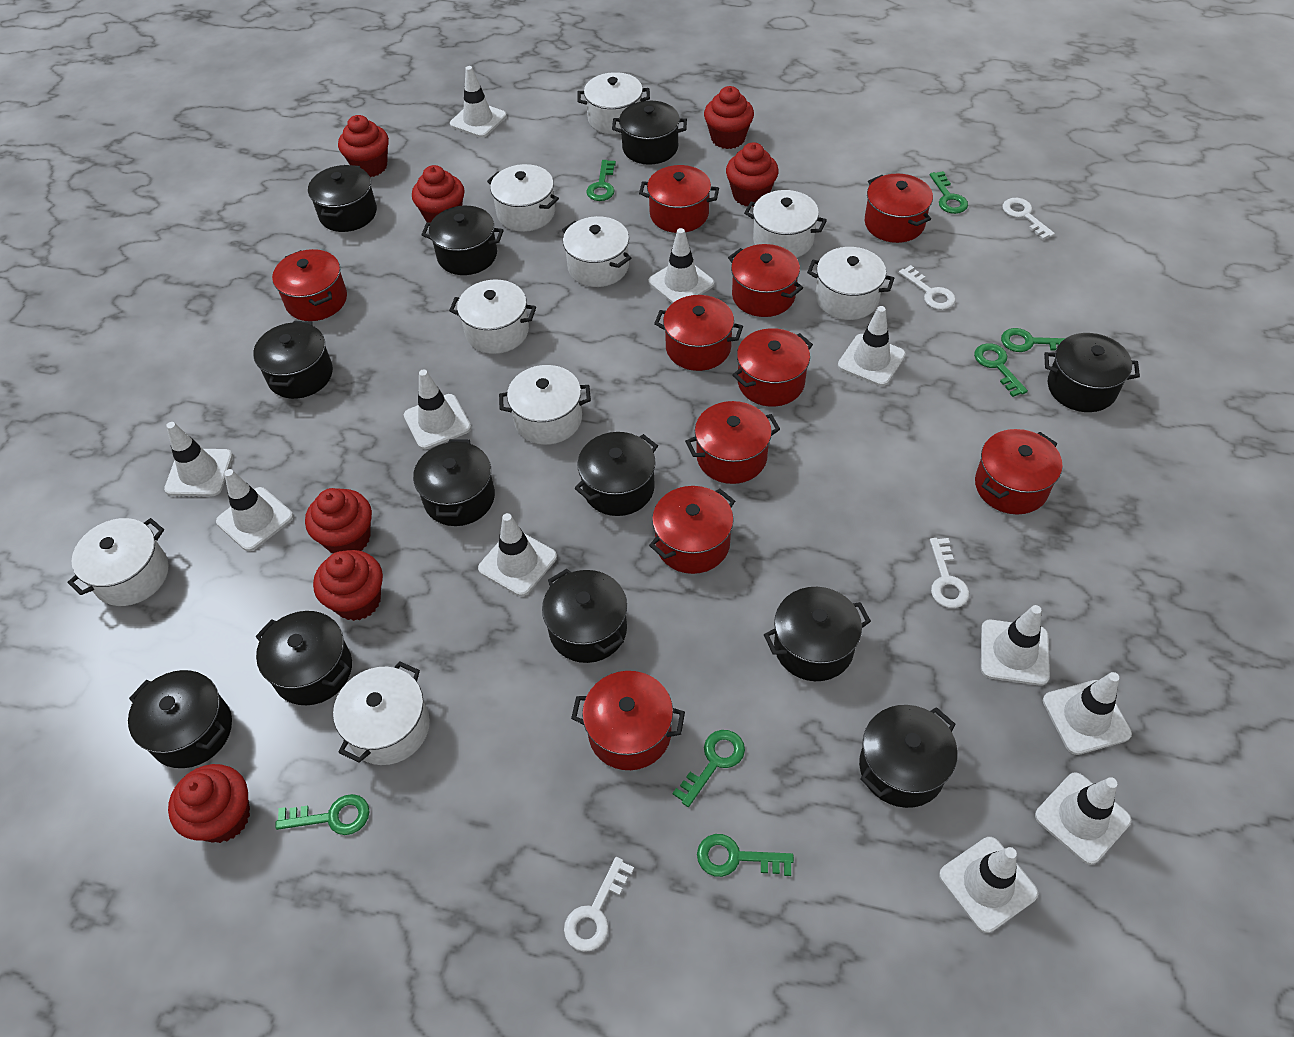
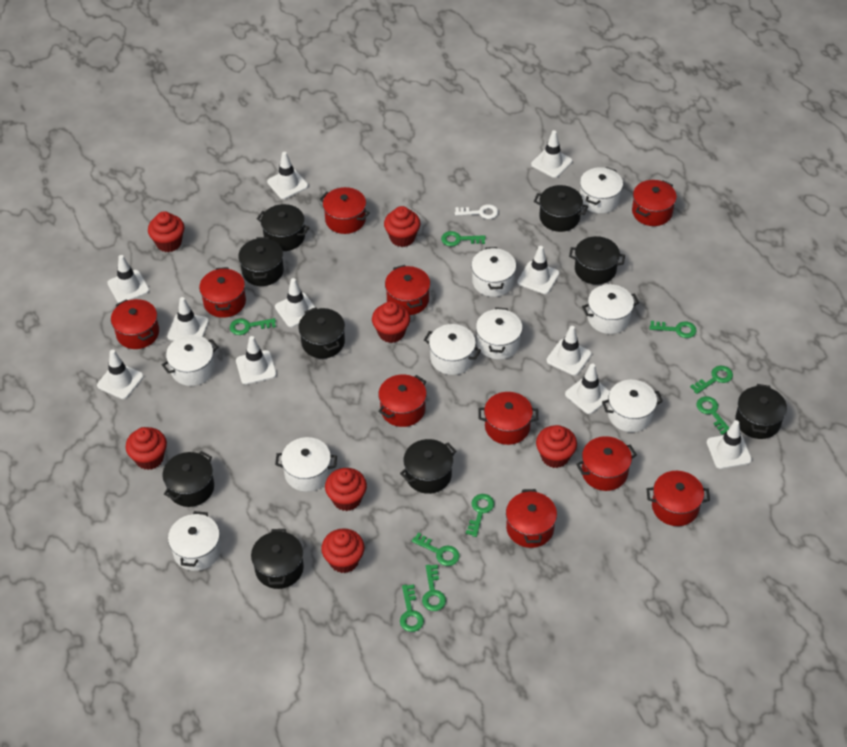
black pot: [128,670,232,768] [253,321,333,399] [256,611,352,705] [308,165,377,232] [413,439,495,526] [421,206,504,275] [542,569,627,663] [574,432,658,516] [612,101,687,165] [764,587,871,681] [859,705,958,808] [1044,333,1140,412] = 12 -> [163,451,214,507] [238,237,284,286] [251,529,304,589] [257,204,310,251] [298,307,345,359] [400,439,456,494] [534,185,588,232] [569,236,625,285] [735,384,787,439] = 9
green key: [275,794,370,835] [586,160,616,201] [673,730,745,807] [697,834,794,877] [930,171,968,214] [974,343,1028,397] [1001,328,1065,352] = 7 -> [230,318,276,335] [400,584,424,632] [412,533,460,566] [422,565,446,611] [441,231,486,246] [466,494,494,537] [650,321,697,338] [690,366,733,394] [696,396,729,435] = 9
white key: [564,857,634,952] [899,265,956,310] [930,538,969,608] [1003,198,1055,240] = 4 -> [455,204,498,219] = 1

